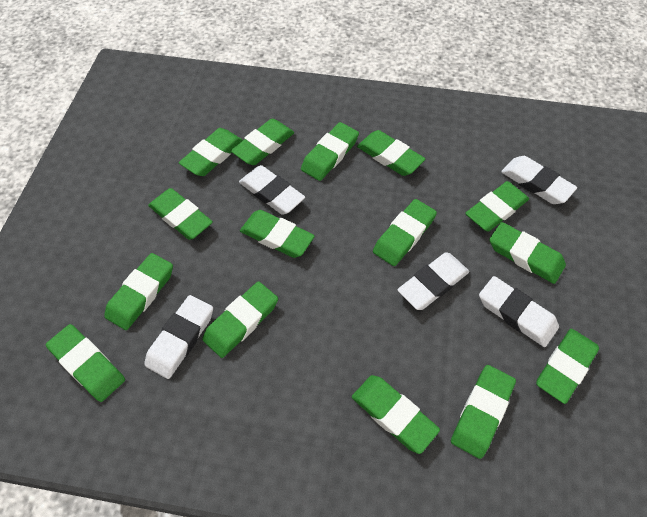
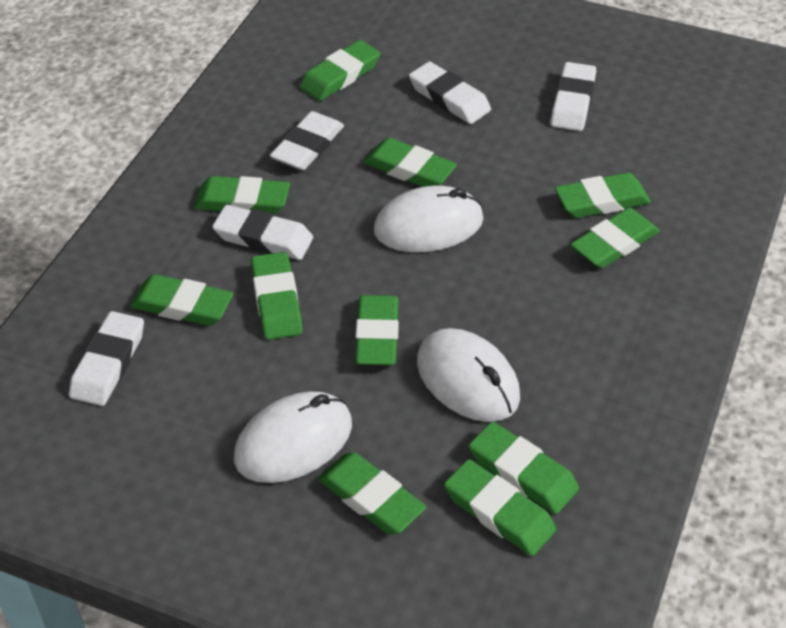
green eraser: [46,324,125,402] [104,253,173,330] [148,188,213,240] [179,128,243,176] [202,281,278,358] [231,119,294,165] [240,210,315,258] [301,122,359,181] [352,375,440,454] [357,130,425,176] [373,199,437,266] [451,365,516,459] [465,181,529,232] [489,222,566,284] [536,329,599,404] = 15 -> [130,274,233,326] [194,176,290,215] [251,252,303,340] [300,40,380,101] [318,452,426,535] [355,295,399,365] [363,138,457,187] [444,459,556,556] [469,422,579,514] [555,173,651,218] [570,208,660,269] = 11
white mouse: none = 0 -> [234,391,352,483] [374,186,483,252] [417,328,520,422] = 3

